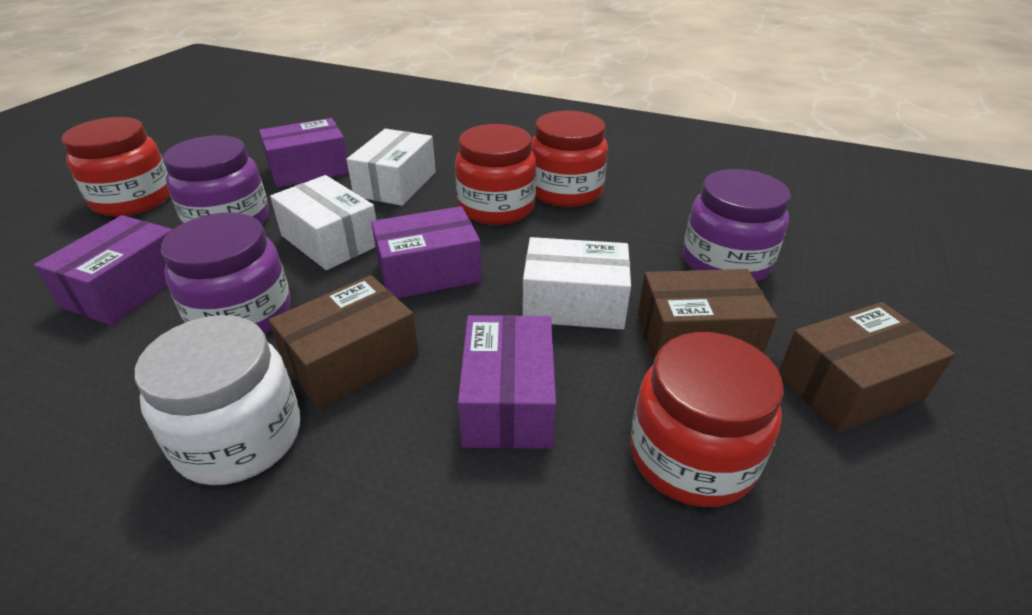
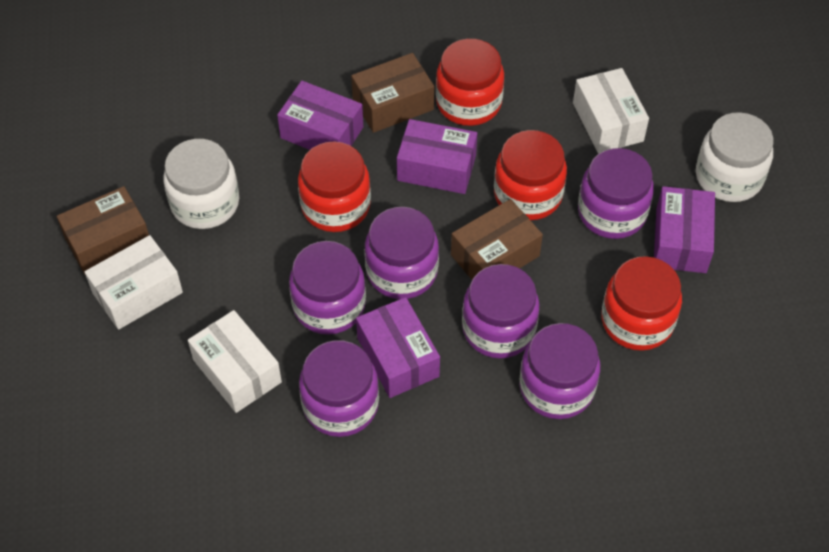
purple jar: [161,212,291,334] [163,135,269,225] [683,169,791,282] = 3 -> [289,241,366,335] [299,340,379,437] [365,207,439,299] [462,264,540,358] [519,323,600,419] [578,148,654,239] = 6
white jar: [135,315,300,485] = 1 -> [163,139,239,229] [696,112,774,202] = 2

